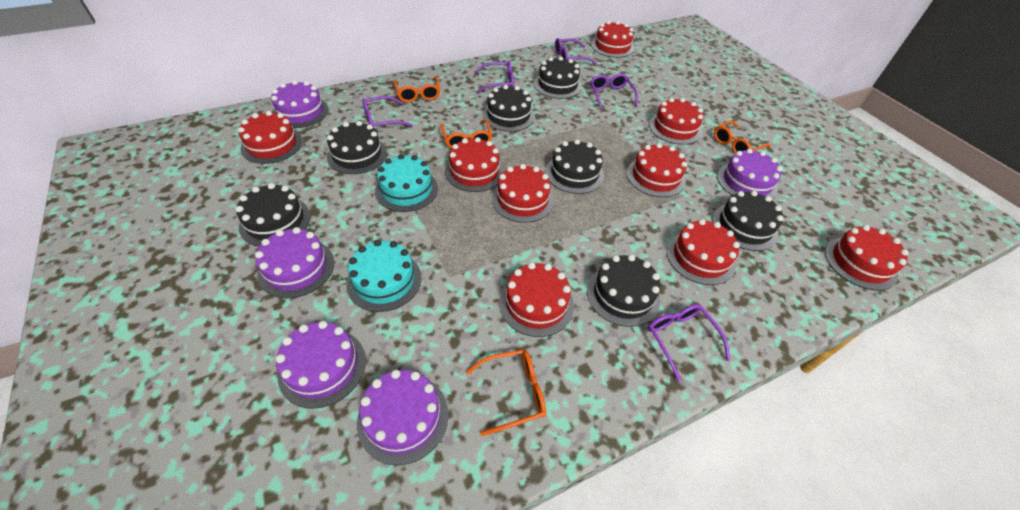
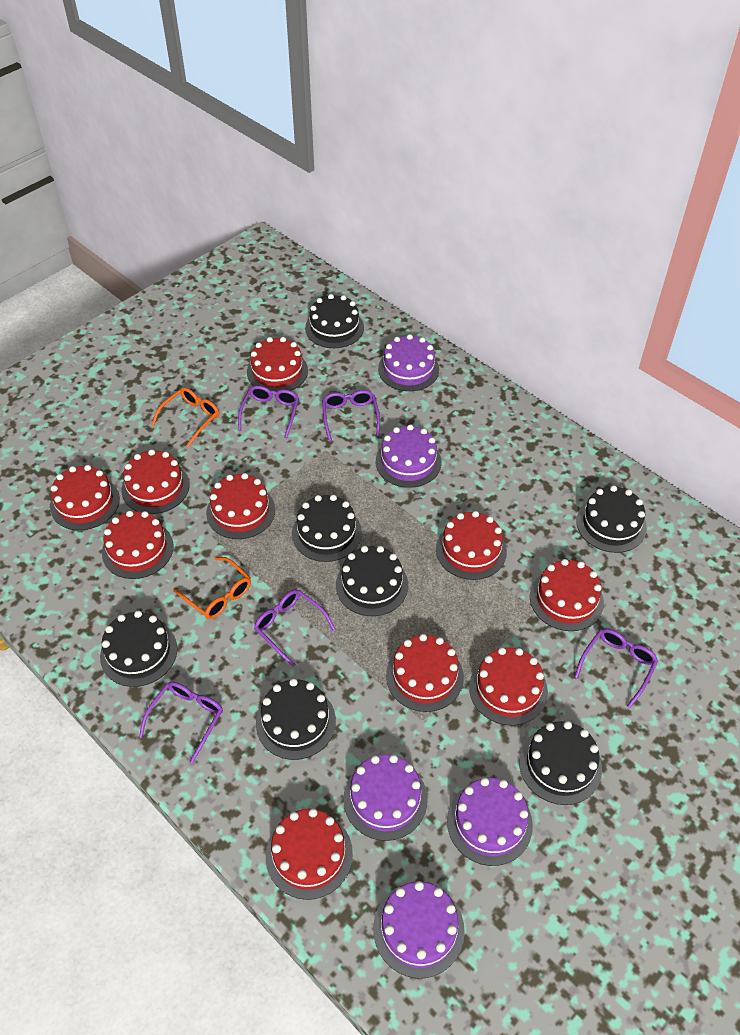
orange glasses: [394,77,440,102] [440,120,492,149] [466,349,546,436] [714,120,771,153] = 4 -> [152,387,219,447] [174,557,251,619] = 2
red cake: [238,111,302,164] [445,137,504,192] [492,164,554,223] [499,262,574,337] [591,21,634,58] [627,143,687,197] [649,98,704,145] [667,219,740,285] [825,225,909,290] = 9 -> [50,465,120,530] [102,511,174,579] [121,449,190,514] [206,473,275,539] [247,337,308,392] [266,808,353,900] [386,634,464,712] [436,511,507,580] [469,647,548,726] [530,559,604,631] = 10
turquoise cake: [346,240,421,312] [375,154,438,212] = 2 -> none = 0

